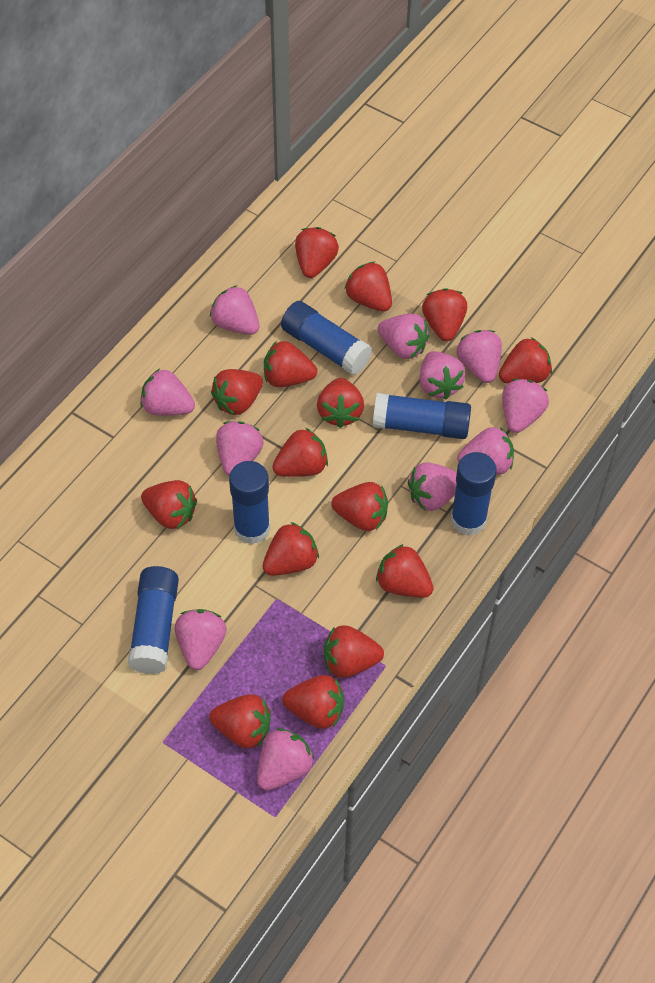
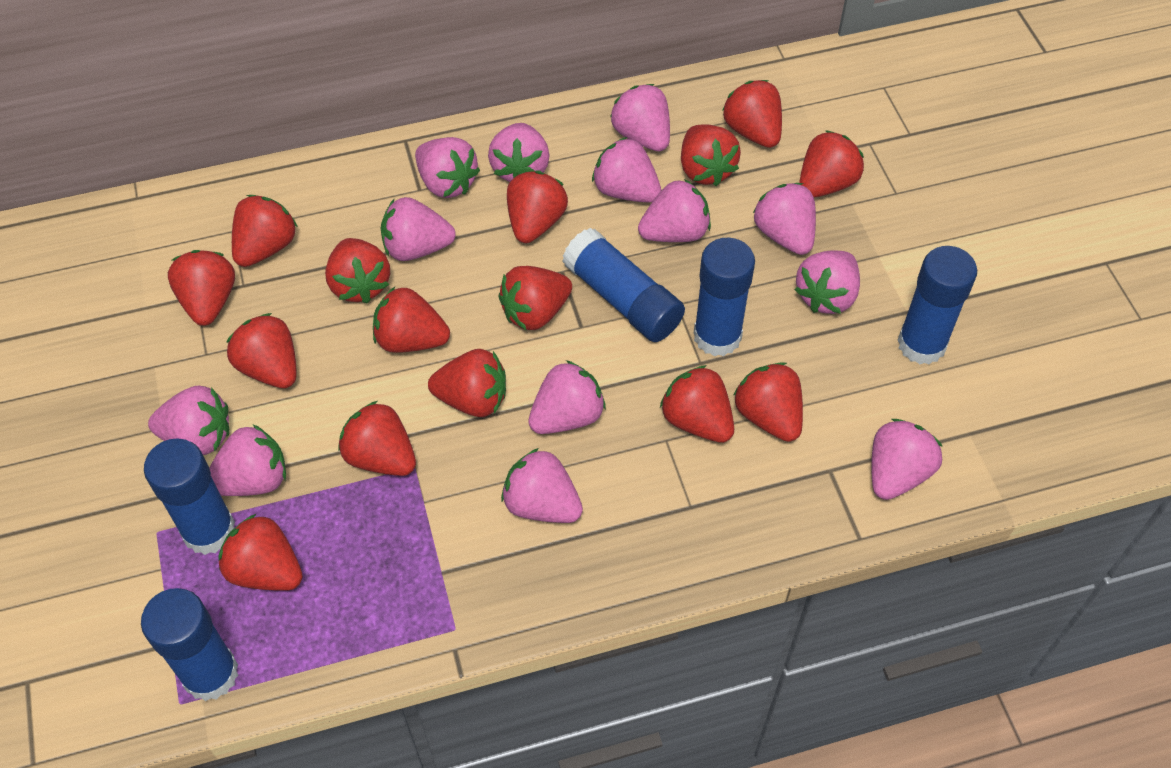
pink strawberry: [140,369,195,416] [175,609,227,670] [210,285,259,335] [216,421,264,476] [257,728,314,791] [378,314,430,359] [408,462,457,511] [419,351,465,399] [457,330,502,383] [458,427,514,475] [502,379,549,433] = 11 -> [148,386,229,455] [209,424,286,496] [381,197,456,261] [415,137,480,198] [488,123,549,182] [501,448,583,523] [528,360,606,434] [592,137,661,202] [610,84,670,151] [638,179,711,242] [753,183,816,255] [795,250,860,314] [872,419,943,500] = 13

